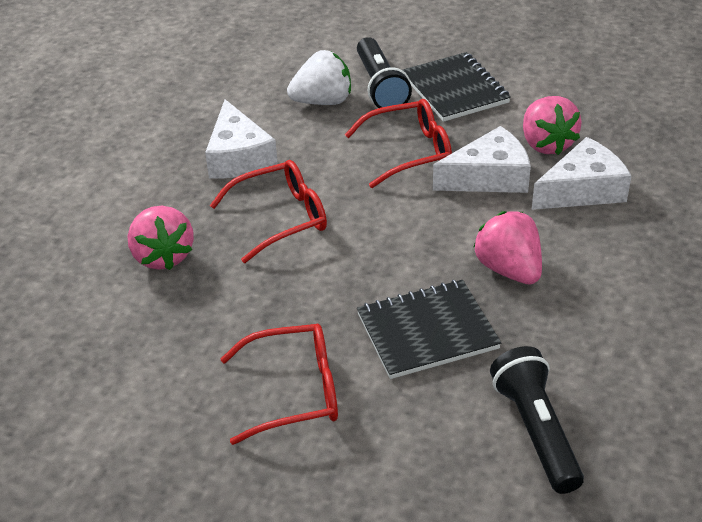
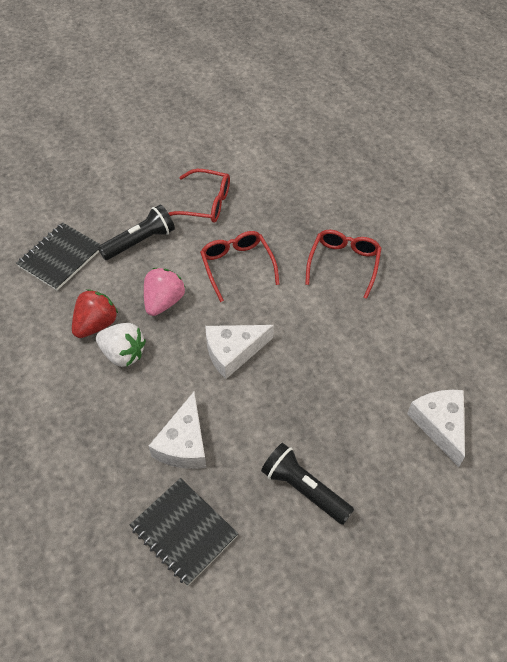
pink strawberry: [127,206,194,270] [474,211,542,284] [523,96,582,155] = 3 -> [144,268,185,316] = 1
red strawberry: none = 0 -> [72,289,118,338] = 1

